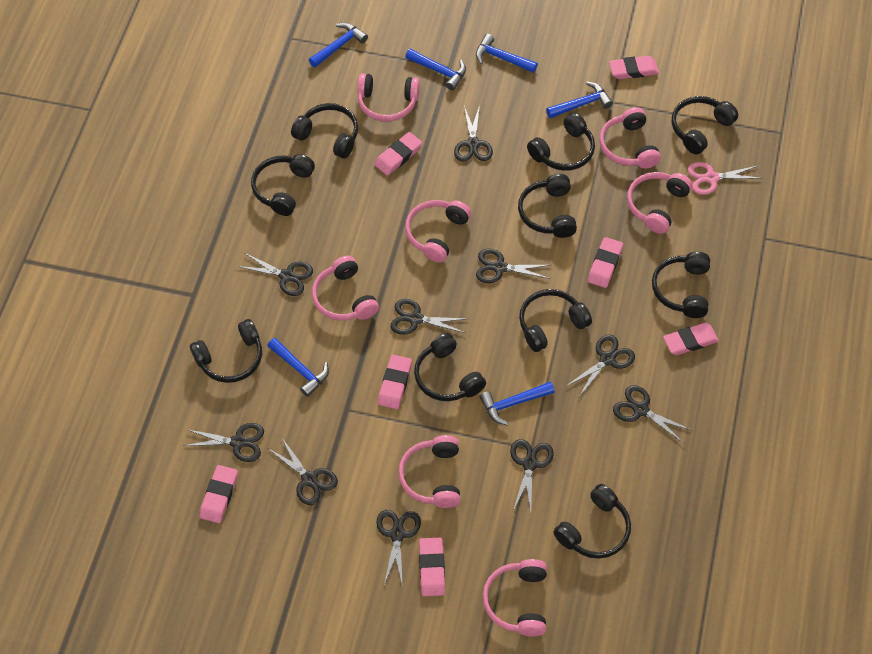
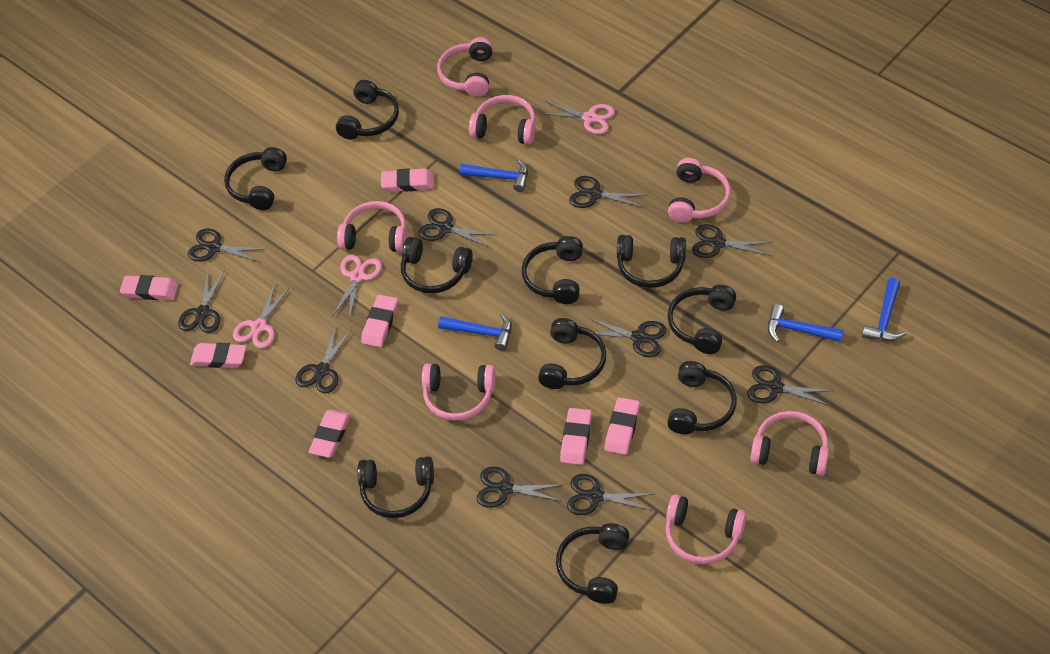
blue hammer: [268,338,329,397] [309,23,368,67] [405,49,466,90] [476,34,538,73] [480,382,555,425] [546,81,613,118] = 6 -> [438,313,512,351] [459,159,528,192] [768,304,844,342] [862,278,906,341] = 4
pink scissors: [688,162,762,195] = 1 -> [233,283,290,348] [332,255,382,320] [540,101,615,134] = 3

